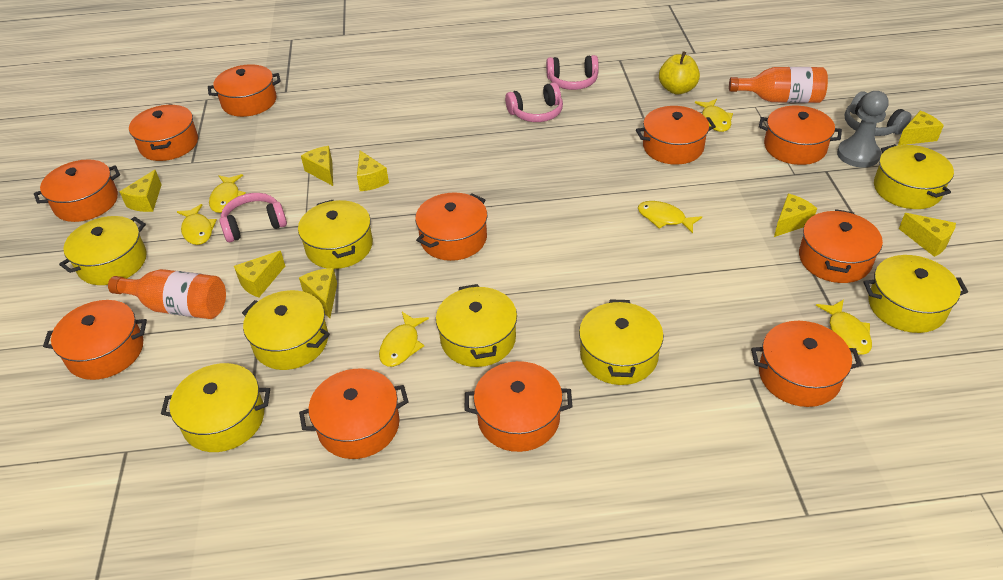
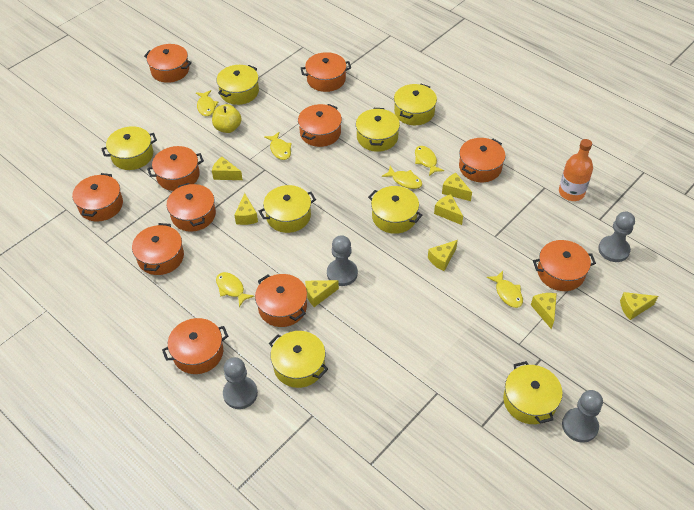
grey headphones: [845,91,911,136] = 1 -> none = 0
grey pawn: [837,91,889,168] = 1 -> [223,357,258,409] [327,235,358,286] [562,390,603,443] [598,212,635,262] = 4
orange bottle: [108,269,226,319] [729,67,828,103] = 2 -> [559,139,593,201] = 1
pink headphones: [219,193,287,242] [505,82,563,122] [546,55,599,90] = 3 -> none = 0

